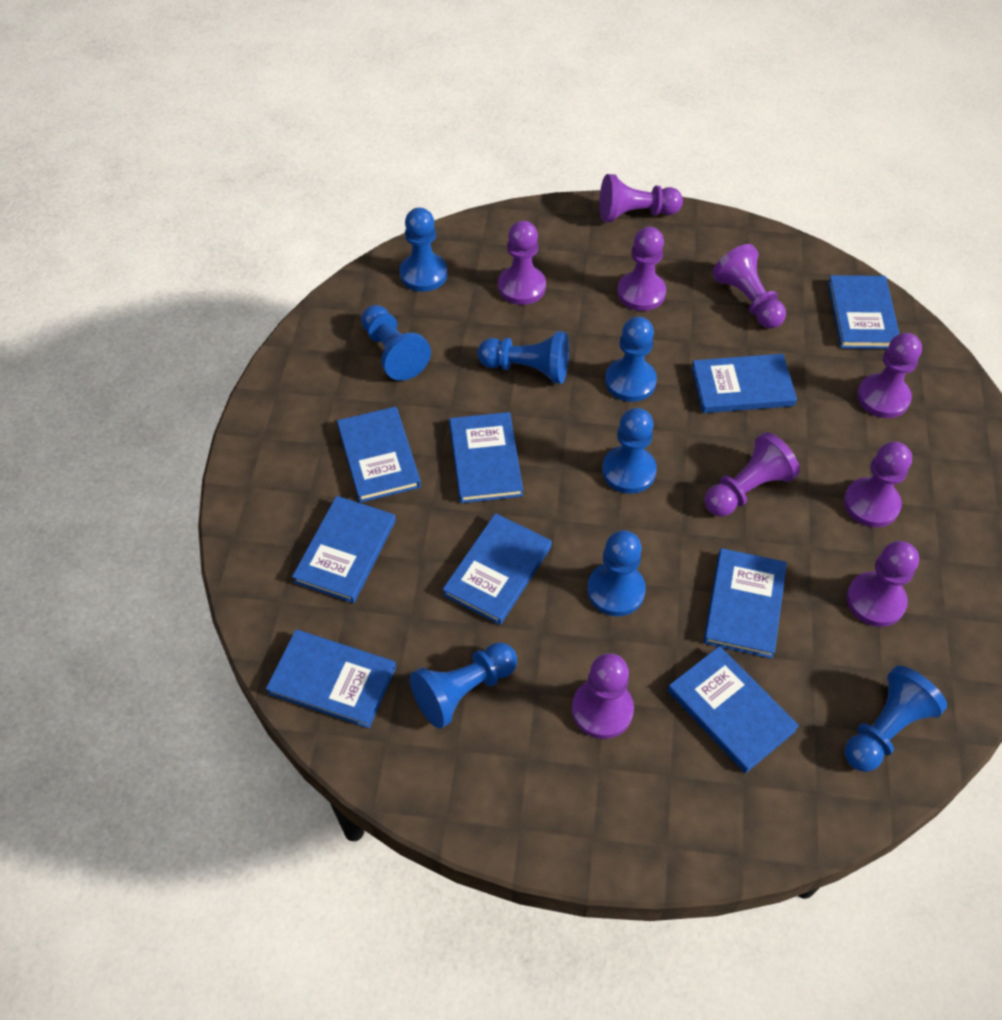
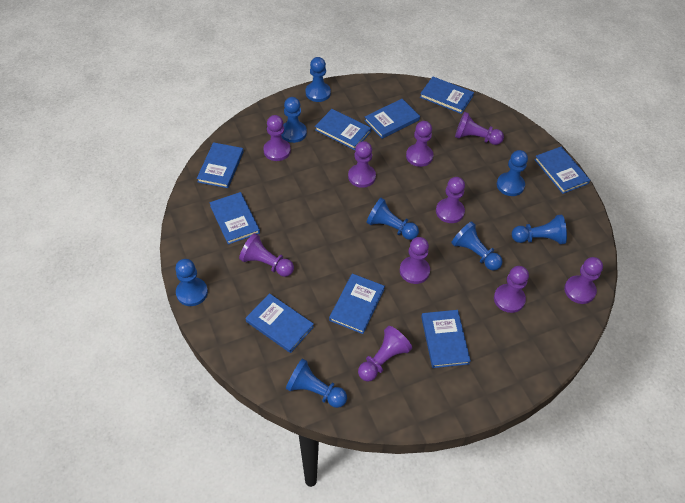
purple pawn: [498,220,546,305] [572,653,634,739] [599,174,683,222] [617,227,666,311] [704,432,800,516] [712,244,786,329] [844,442,912,527] [846,541,919,627] [857,333,922,418] = 9 -> [239,233,294,277] [263,115,291,161] [348,141,376,188] [358,326,412,382] [400,237,430,284] [406,121,433,167] [436,177,465,223] [455,112,504,145] [494,266,529,313] [564,257,603,304] = 10

